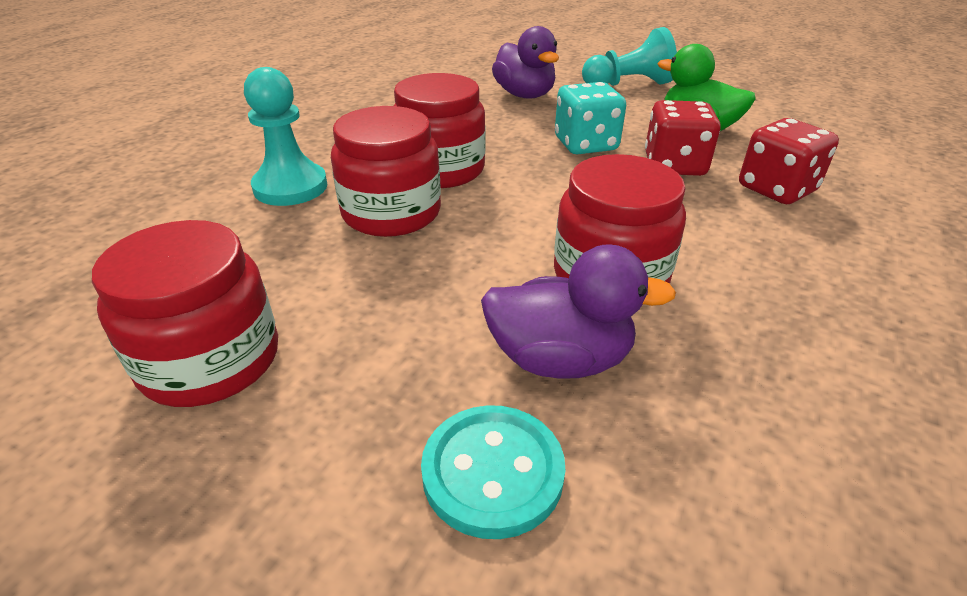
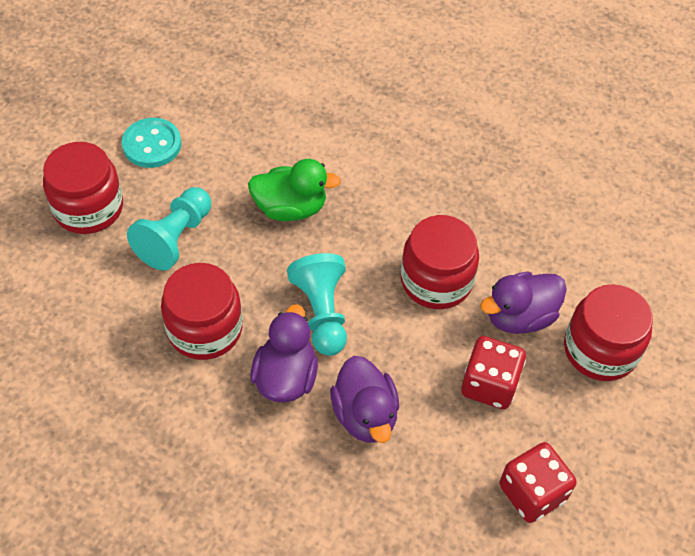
purple duck: [481,244,676,379] [492,26,559,99] = 2 -> [251,304,318,403] [330,356,399,443] [480,272,567,334] = 3
turquoise dice: [555,82,626,154] = 1 -> none = 0

